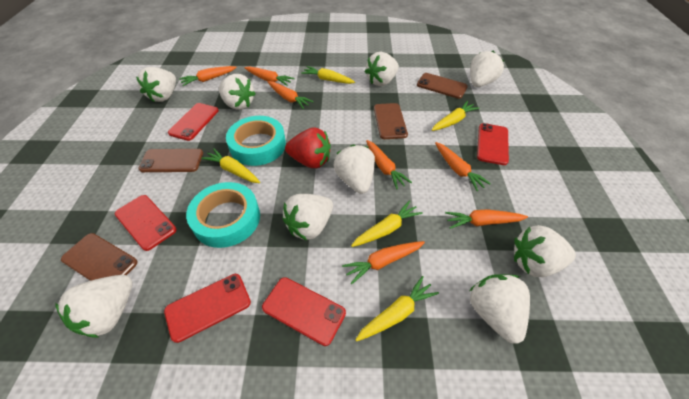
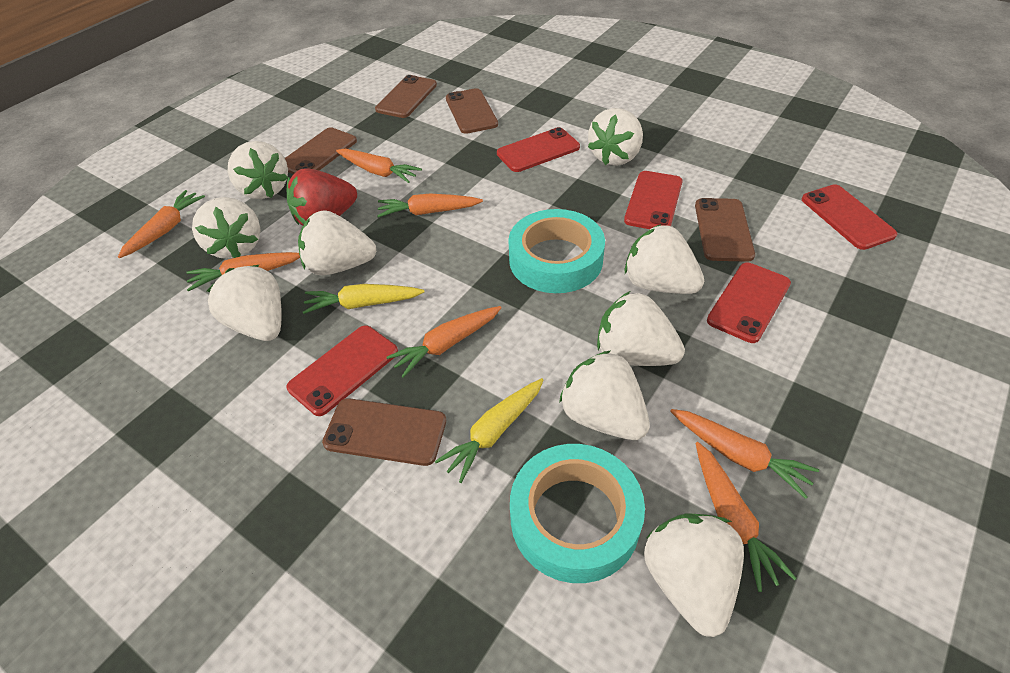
brown phone: [61,233,138,281] [138,149,203,172] [374,103,408,139] [417,73,468,99] = 4 -> [285,127,357,174] [322,398,446,466] [375,75,437,118] [446,88,498,134] [695,198,755,262] = 5
yellow carrot: [201,148,260,183] [301,66,355,84] [351,200,423,247] [355,276,439,342] [432,101,479,131] = 5 -> [303,284,425,314] [435,378,544,483] = 2

